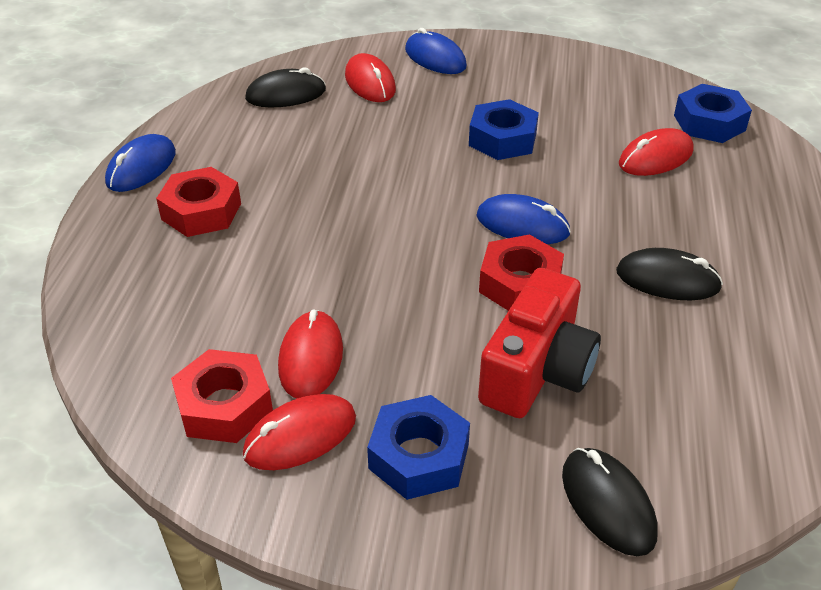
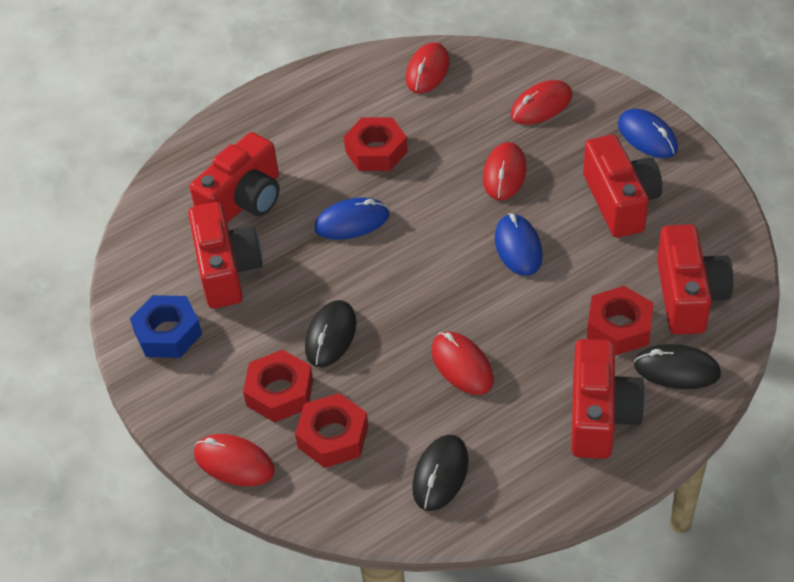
blue nut: [367,395,470,500] [469,99,539,160] [674,84,752,143] = 3 -> [130,295,202,358] = 1
red camera: [478,268,601,418] = 1 -> [188,202,263,308] [190,132,279,223] [571,339,645,459] [583,135,662,238] [657,224,733,334] = 5
red mouse: [243,394,356,470] [278,309,343,398] [345,53,396,102] [619,128,694,176] = 4 -> [194,434,275,486] [406,43,450,94] [432,332,493,395] [483,142,527,200] [511,80,572,125] = 5
red nut: [156,167,241,237] [171,349,273,443] [479,234,564,311] = 3 -> [243,350,313,423] [295,393,368,468] [344,118,408,171] [587,286,653,355] = 4

